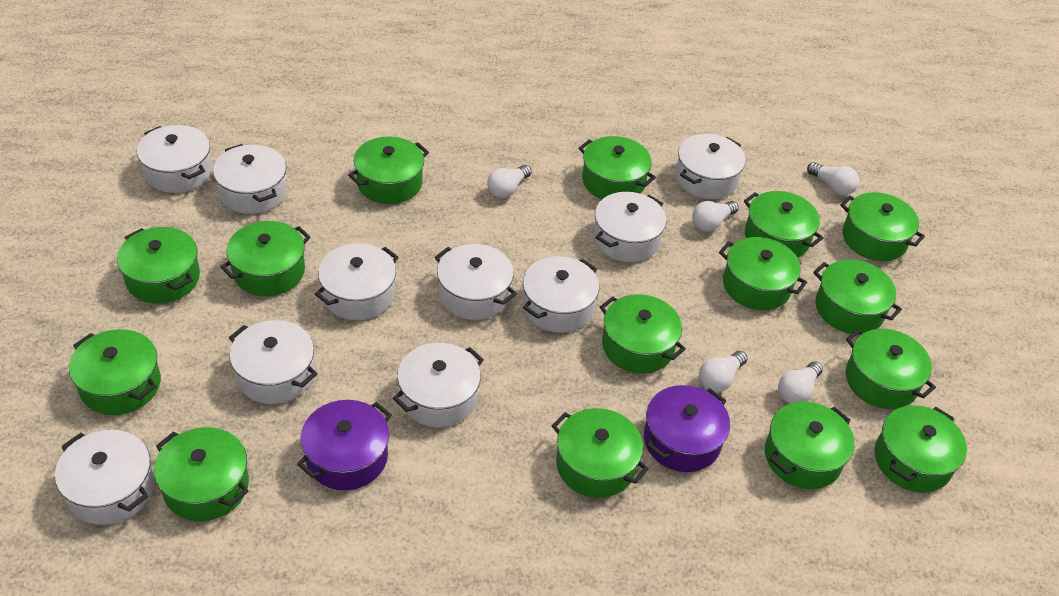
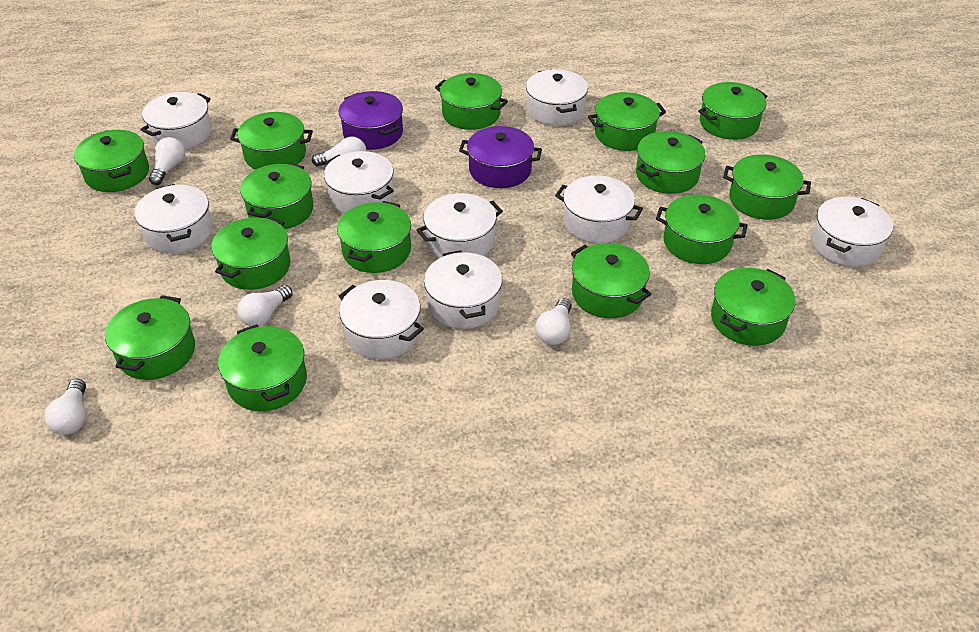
white pot: [55,430,154,525] [137,125,212,193] [213,144,287,214] [229,320,317,404] [315,244,399,320] [393,343,484,427] [435,244,517,320] [523,256,599,333] [593,192,667,262] [676,134,746,199] = 10 -> [134,184,213,254] [140,92,212,150] [324,151,394,214] [339,280,424,359] [417,193,503,258] [424,250,502,329] [526,69,588,126] [555,176,643,243] [812,197,893,267] = 9

